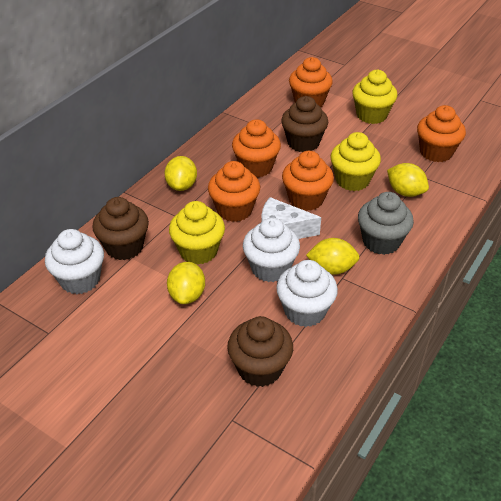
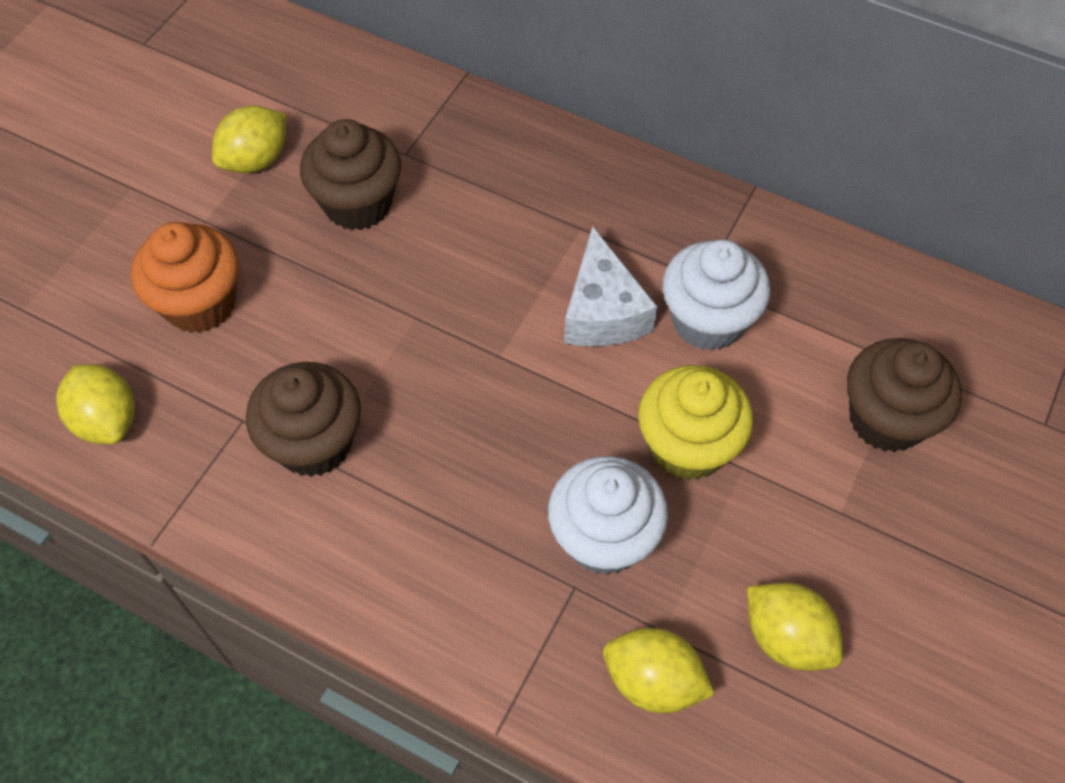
grey cupcake: [358,192,414,255] = 1 -> none = 0
orange cupcake: [208,161,260,222] [232,119,281,178] [282,151,334,211] [289,57,333,107] [417,105,466,162] = 5 -> [131,222,239,333] = 1
white cupcake: [45,229,104,294] [243,218,300,282] [276,260,338,327] = 3 -> [548,456,668,575] [662,239,770,351] = 2
yellow cupcake: [169,201,225,265] [330,132,381,191] [352,70,397,124] = 3 -> [638,365,753,480] = 1

